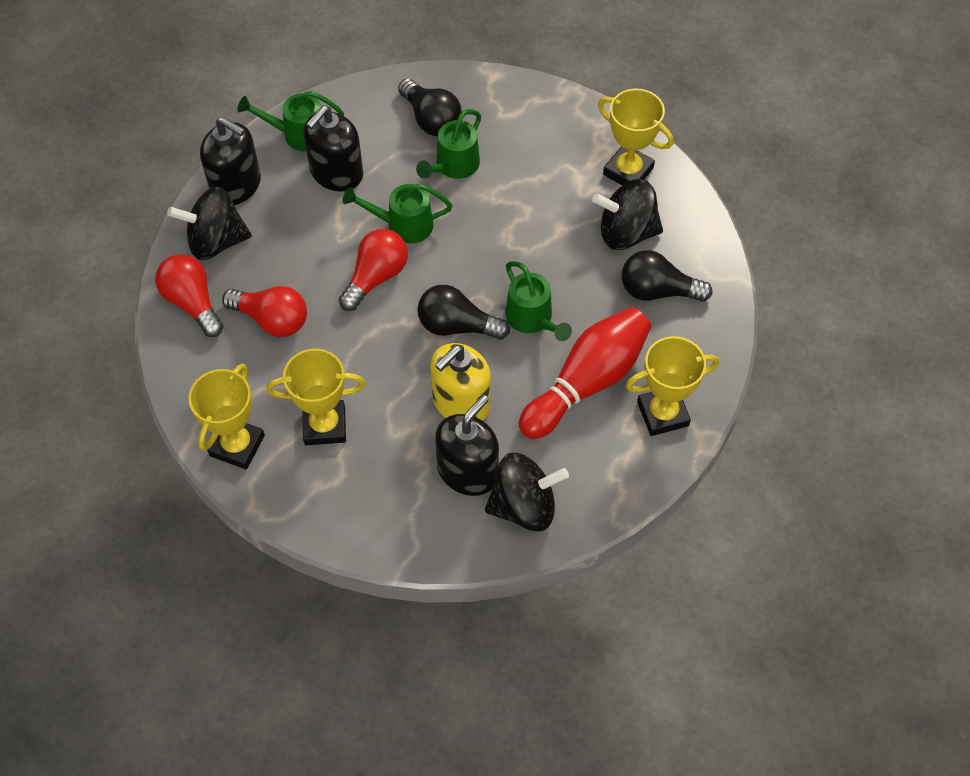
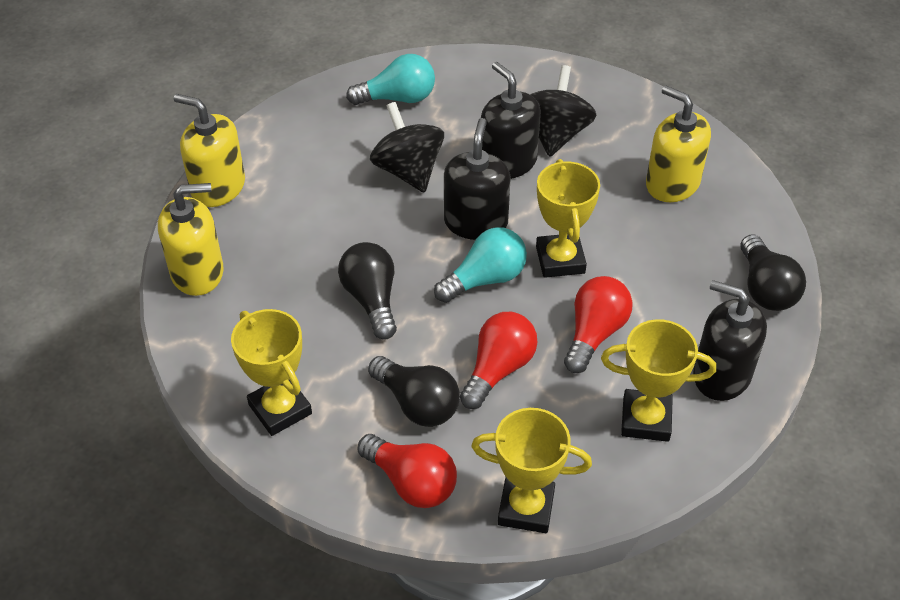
black spinning top: [167,187,252,260] [485,453,569,532] [592,179,663,250] = 3 -> [370,102,444,193] [530,65,597,157] = 2
green watering can: [238,91,344,152] [343,184,452,243] [416,109,481,179] [505,261,572,341] = 4 -> none = 0
red bowling pin: [519,307,651,439] = 1 -> none = 0
turquoise light bulb: none = 0 -> [346,54,435,105] [434,227,527,303] = 2
yellow soap dispenser: [430,343,491,421] = 1 -> [158,183,224,296] [174,94,245,207] [646,86,711,202] = 3

